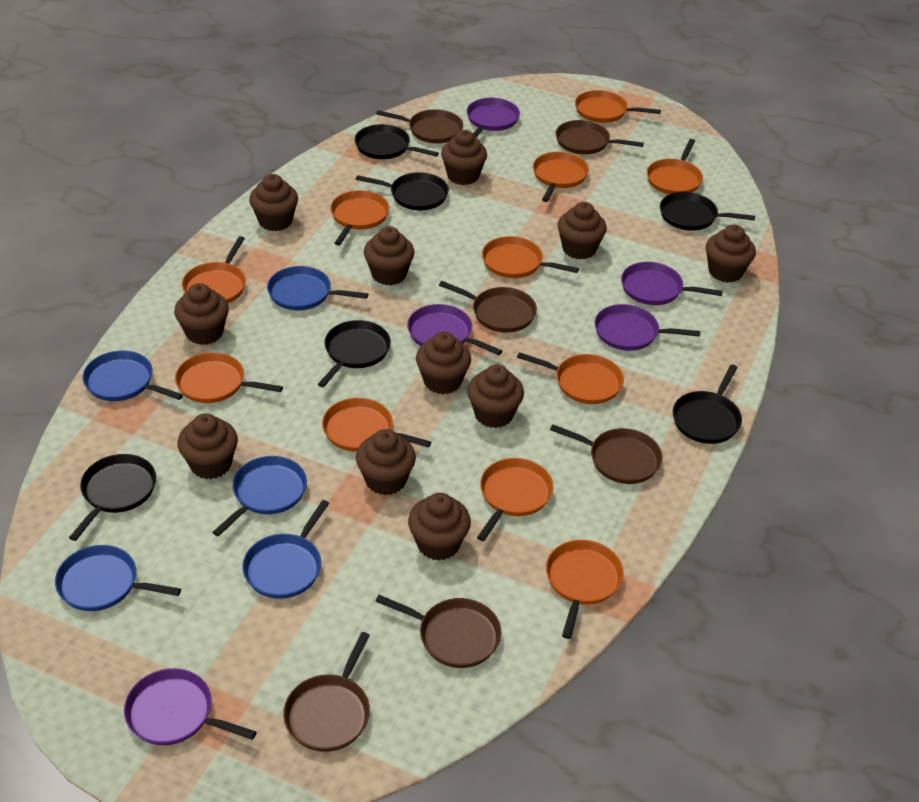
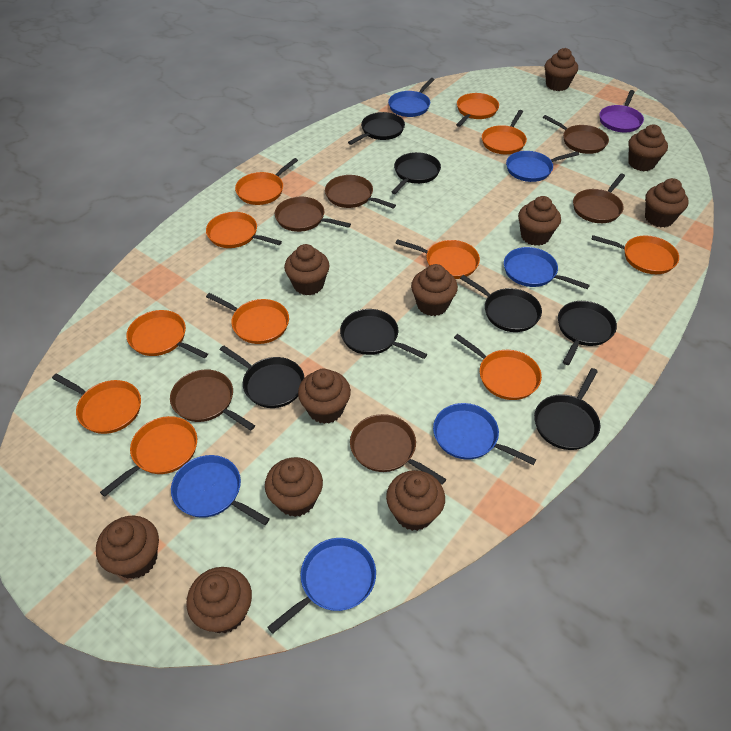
black pan: [69,454,156,541] [318,320,391,387] [355,124,439,159] [356,172,449,210] [660,192,755,231] [673,364,742,444] = 6 -> [220,345,305,408] [340,309,427,359] [348,112,405,145] [392,152,441,194] [460,275,542,332] [534,368,600,450] [558,301,617,365] = 7
blue pan: [55,545,181,611] [82,350,183,401] [212,456,307,537] [242,500,329,599] [267,266,368,310] = 5 -> [171,455,270,525] [268,538,376,634] [388,78,435,117] [433,403,536,465] [504,247,590,289] [506,151,579,182] = 6
purple pan: [124,668,256,745] [407,304,502,355] [467,98,520,137] [595,304,701,351] [621,262,723,305] = 5 -> [599,90,644,132] = 1

